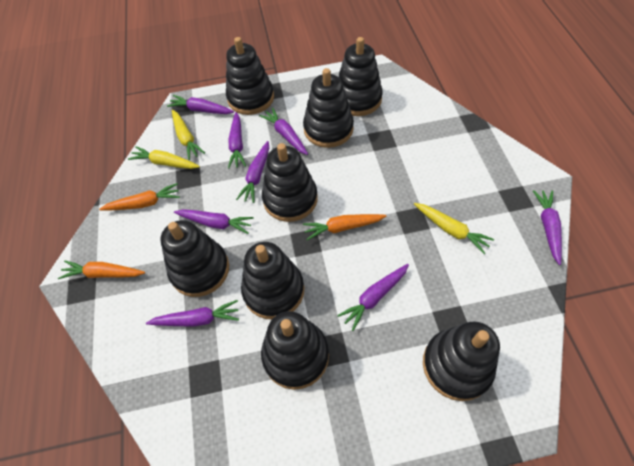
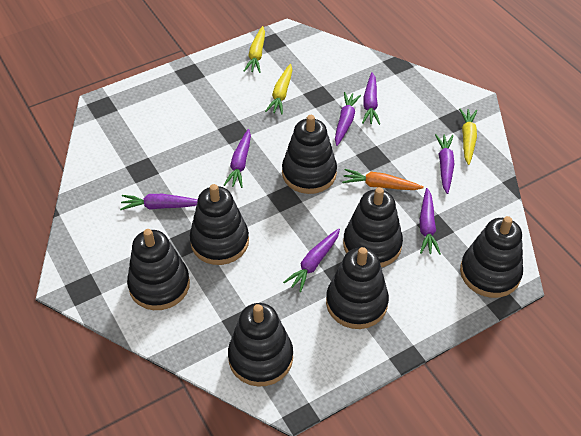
black stacking toy: [160,220,229,297] [226,37,274,115] [241,242,304,319] [261,311,329,390] [262,143,318,222] [303,68,354,148] [338,37,383,116] [423,321,500,401] = 8 -> [127,229,190,310] [190,184,249,265] [228,303,293,387] [282,115,337,194] [326,247,389,329] [343,187,403,267] [460,216,523,298] = 7
orange carrot: [58,261,145,279] [99,183,180,211] [303,214,386,240] = 3 -> [342,169,424,190] = 1
purple carrot: [146,300,239,327] [167,95,234,114] [174,209,254,234] [228,112,246,169] [236,141,269,203] [259,108,308,155] [337,264,409,331] [533,190,562,265] = 8 -> [120,194,198,210] [224,129,251,188] [283,229,340,292] [335,92,361,146] [362,72,380,125] [419,188,441,255] [435,134,454,194] = 7

